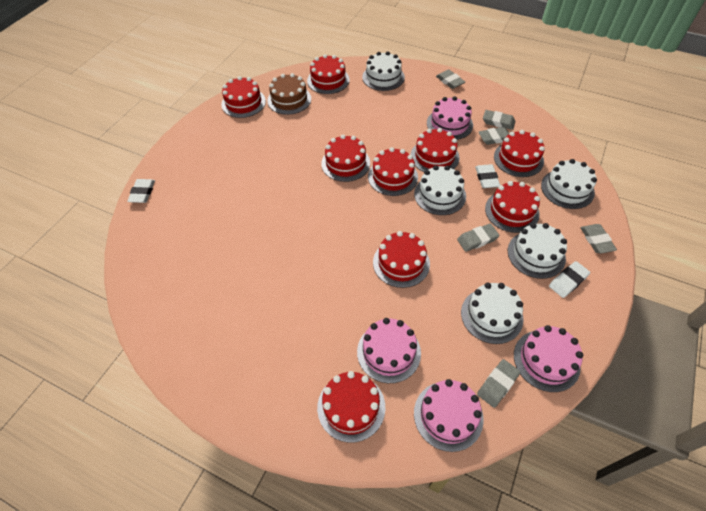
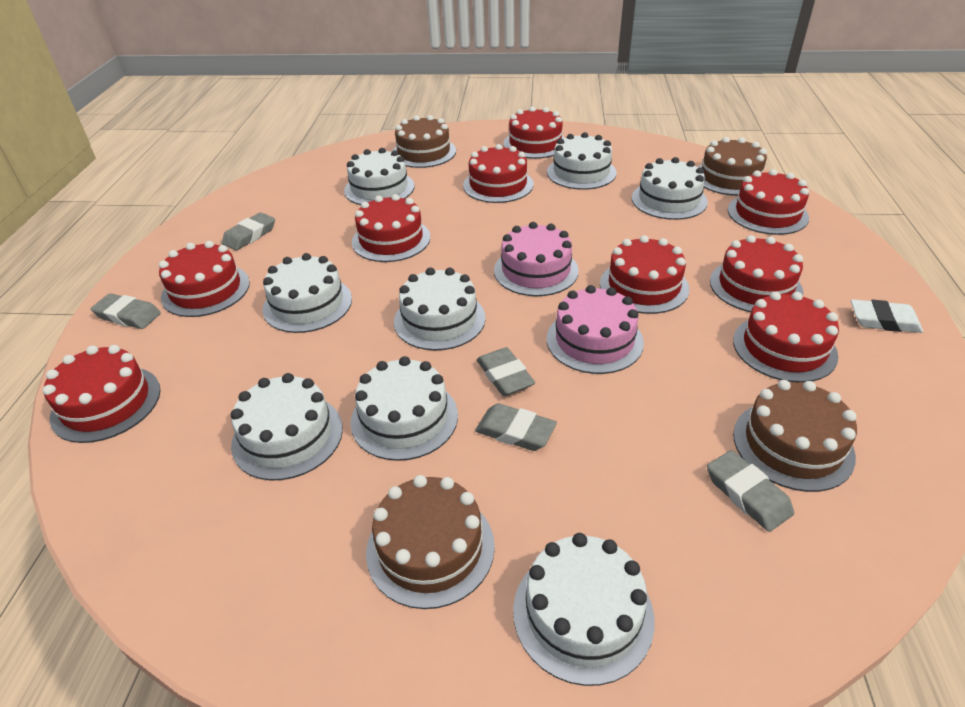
brown cake: [267,73,311,115] = 1 -> [366,475,495,609] [392,115,456,168] [698,137,767,196] [733,380,857,492] = 4
grey eraser: [436,69,465,89] [457,224,500,252] [477,359,520,408] [478,127,509,145] [483,110,516,130] [580,224,617,254] = 6 -> [91,293,161,329] [222,212,275,250] [475,403,557,451] [477,347,535,396] [707,450,794,532] = 5
pink cake: [357,318,421,383] [414,379,484,452] [427,96,473,140] [514,325,583,392] = 4 -> [494,222,579,296] [547,285,644,374] = 2
white cake: [362,51,405,91] [414,165,466,215] [461,283,523,344] [508,223,567,279] [541,159,597,209] = 5 -> [231,373,343,481] [262,253,352,333] [344,148,414,205] [350,356,458,461] [394,267,486,350] [513,533,655,686] [547,132,616,190] [632,157,708,220] = 8
white eraser: [127,179,155,203] [475,164,500,188] [549,261,590,298] = 3 -> [851,299,923,333] = 1

